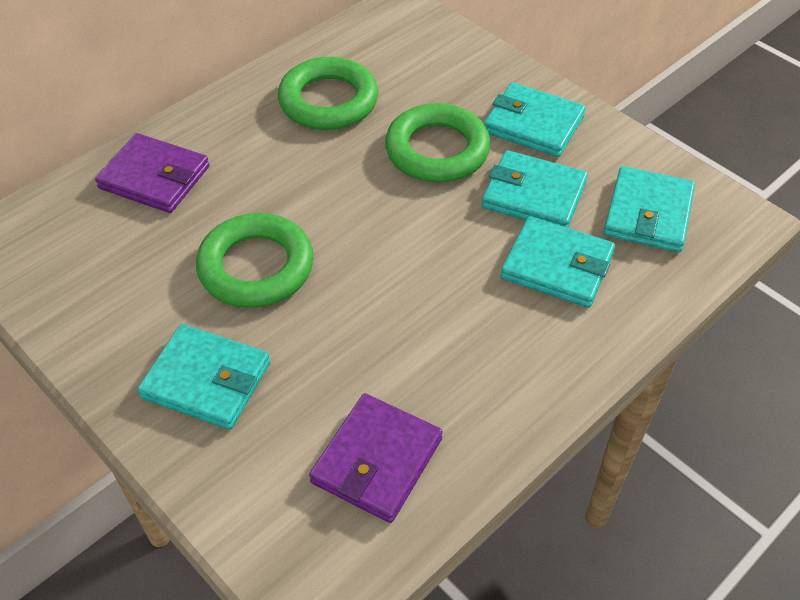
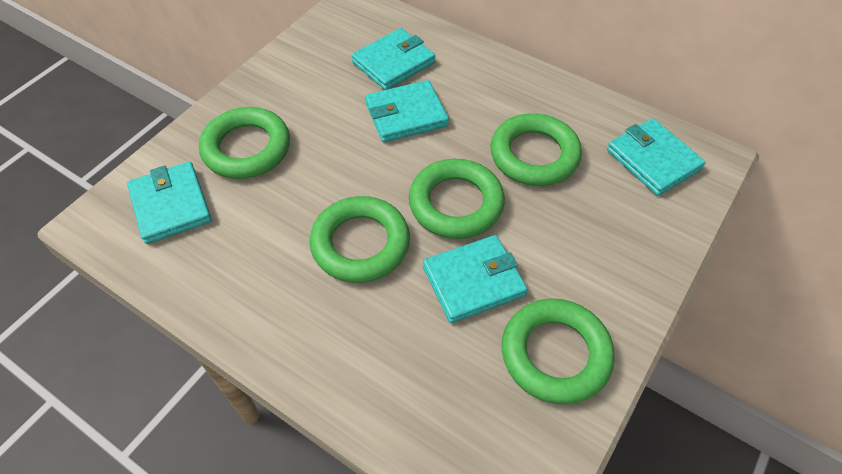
green ring: [196,213,314,308] [278,57,378,130] [385,103,491,182] = 3 -> [199,107,290,179] [310,196,410,283] [409,159,505,239] [490,113,582,186] [502,298,615,404] = 5
purple wallet: [95,133,209,213] [309,393,443,523] = 2 -> none = 0

